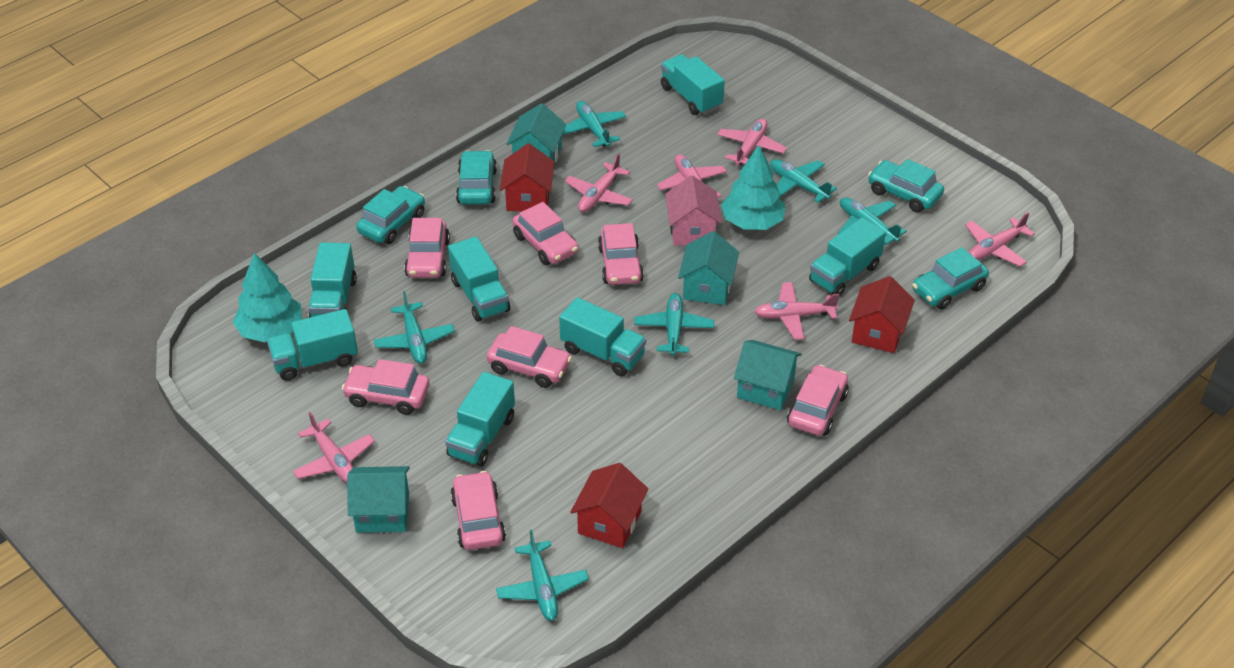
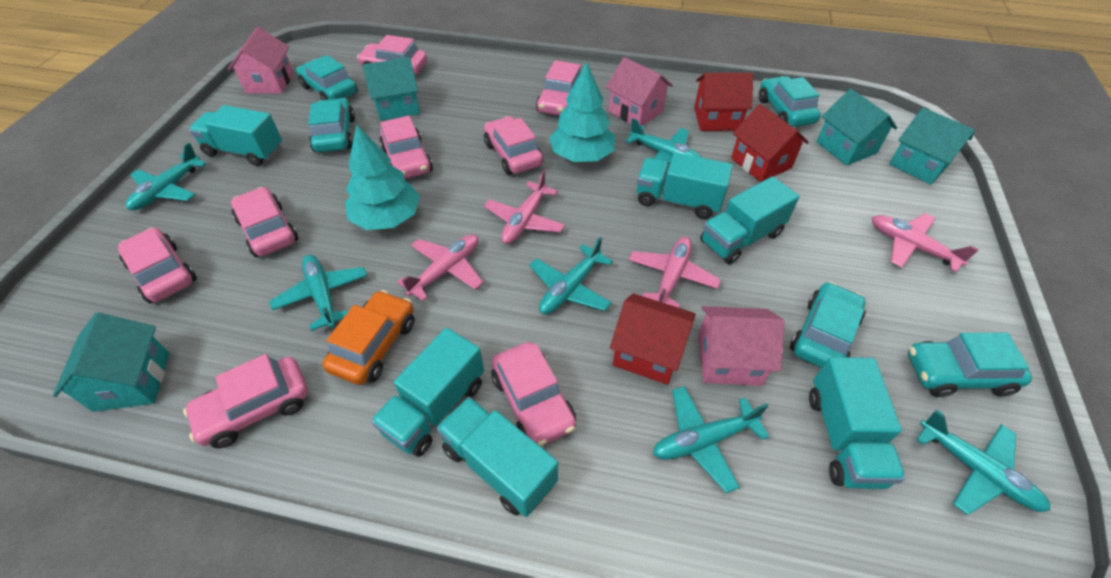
orange car: none = 0 -> [323,290,415,385] = 1
pink car: [342,359,429,415] [404,218,450,278] [450,471,506,550] [486,326,572,388] [512,202,578,265] [598,223,644,285] [787,365,849,436] = 7 -> [118,228,197,304] [183,354,308,448] [231,187,298,257] [357,35,427,75] [379,116,433,179] [484,116,543,175] [491,342,576,447] [536,60,582,116] = 8
pink house: [665,175,722,246] = 1 -> [228,27,294,94] [606,57,673,126] [698,306,785,386] = 3
pink plane: [293,412,375,483] [565,153,633,212] [657,154,727,198] [717,118,787,165] [754,282,840,340] [965,212,1035,267] = 6 -> [397,235,483,301] [484,170,565,244] [629,237,721,308] [872,213,979,272] = 4
turquoise car: [356,186,425,244] [456,150,497,205] [868,159,944,213] [912,247,989,310] = 4 -> [296,55,358,100] [308,98,355,152] [759,76,821,127] [790,282,866,368] [908,333,1032,397] = 5
turquoise truck: [267,309,358,381] [308,242,357,318] [445,372,515,467] [448,237,510,322] [559,297,646,376] [661,54,725,115] [809,217,886,296] = 7 -> [189,105,282,166] [371,328,484,457] [436,397,558,517] [637,152,732,219] [700,176,800,264] [809,357,905,489] = 6

